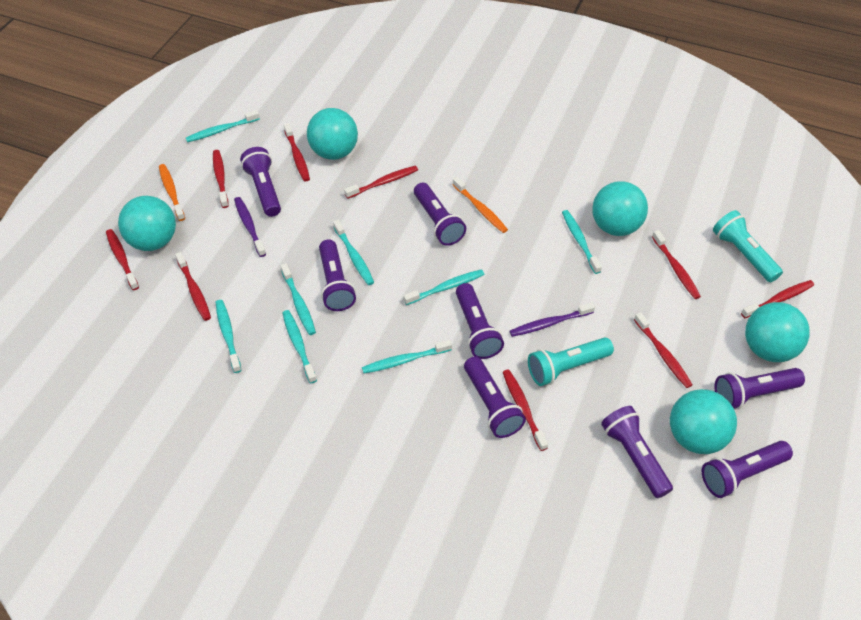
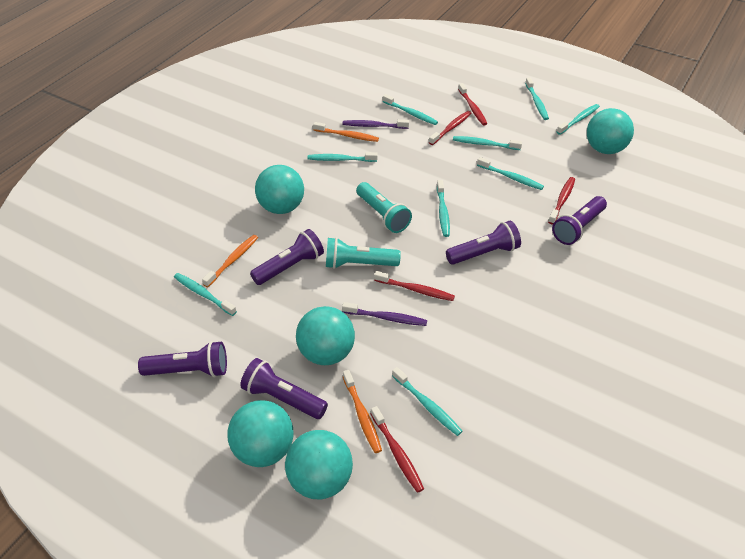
orange toothbrush: [159,164,185,221] [452,177,508,233] = 2 -> [202,235,258,287] [313,122,379,142] [343,370,382,453] = 3
purple flashlight: [240,147,281,217] [319,239,356,311] [414,183,466,246] [456,283,504,359] [464,356,526,438] [601,406,673,498] [702,441,793,498] [714,368,805,410] = 8 -> [138,341,227,377] [240,358,328,419] [250,229,324,285] [446,220,521,265] [552,196,607,245] = 5
red toothbrush: [106,229,139,290] [175,252,211,321] [213,150,229,208] [284,123,310,182] [344,166,418,199] [502,369,548,451] [634,312,693,388] [652,230,701,299] [741,280,814,318] = 9 -> [371,406,424,493] [374,271,455,301] [429,111,472,145] [458,83,487,125] [548,177,575,224] = 5
turquoise toothbrush: [186,110,260,142] [215,300,242,373] [281,263,316,335] [282,310,317,383] [333,220,374,285] [362,340,452,373] [403,269,484,305] [562,210,602,274] = 8 -> [174,273,237,316] [308,152,378,162] [382,94,438,125] [392,367,462,436] [437,180,450,237] [453,136,522,150] [477,157,544,190] [525,77,549,120] [557,104,600,135] = 9

